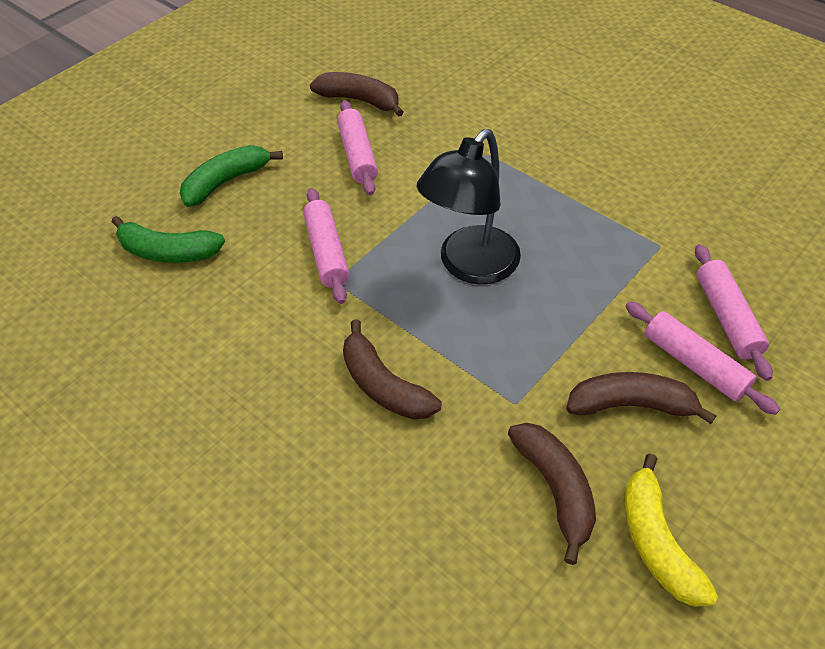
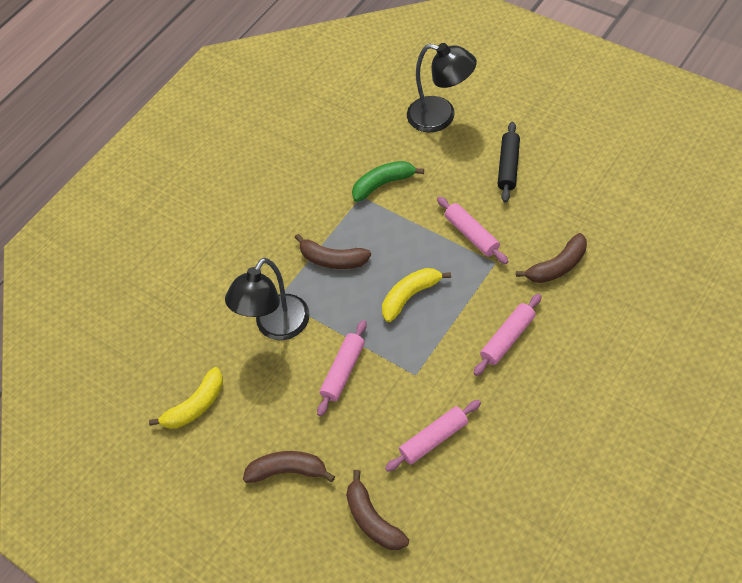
black lamp: [417,129,521,284] = 1 -> [225,258,310,340] [407,43,477,133] = 2
black rolling pin: none = 0 -> [498,122,520,202] = 1
green banana: [112,216,225,263] [180,145,283,207] = 2 -> [352,161,424,202] = 1
yellow banana: [624,454,718,607] = 1 -> [149,367,223,429] [382,268,451,322] = 2

